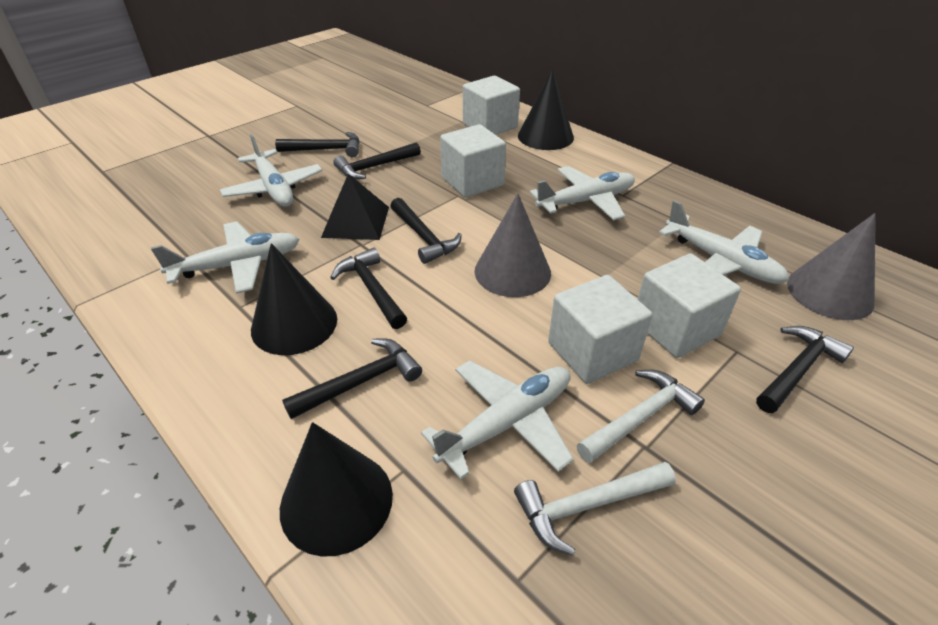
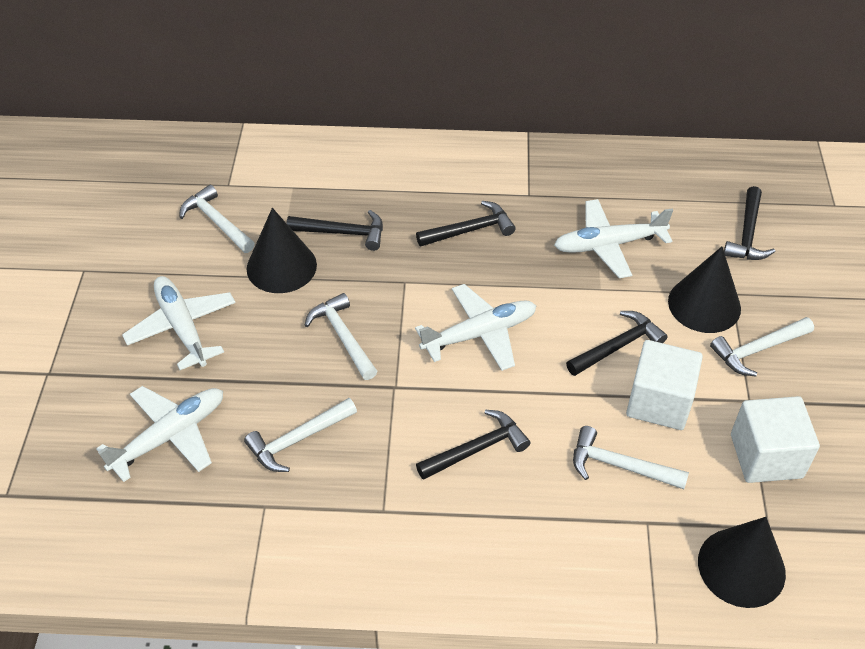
black hammer: [275,132,360,157] [282,338,422,419] [330,248,407,329] [333,142,421,179] [390,198,462,264] [756,326,854,413] = 6 -> [287,210,383,251] [416,201,516,247] [416,410,530,480] [566,311,668,376] [724,186,775,260] = 5
black pyramid: [321,173,389,240] = 1 -> none = 0
grey cone: [475,194,551,297] [787,213,876,320] = 2 -> none = 0
white cube: [440,124,506,197] [463,76,520,135] [548,275,652,384] [638,253,741,358] = 4 -> [626,340,703,430] [731,396,820,483] = 2
white hammer: [514,462,676,556] [577,370,705,463] = 2 -> [179,185,255,253] [244,398,357,472] [304,293,377,380] [573,426,689,489] [710,317,814,377] = 5
white plane: [151,221,300,294] [220,134,323,207] [421,360,574,479] [530,166,635,220] [659,200,789,284] = 5 -> [96,386,223,482] [122,276,236,370] [415,284,536,371] [554,199,673,278] = 4

